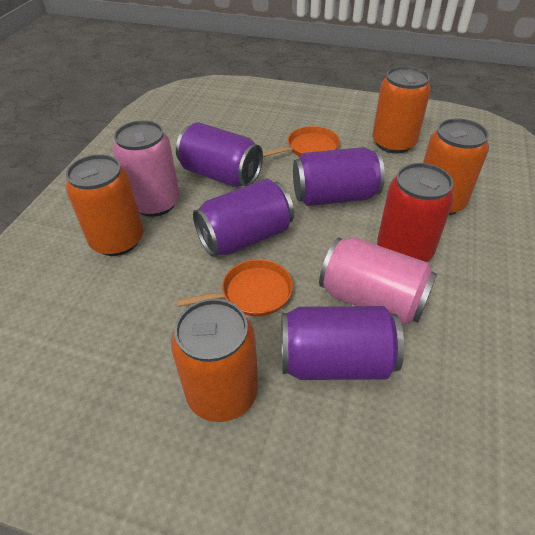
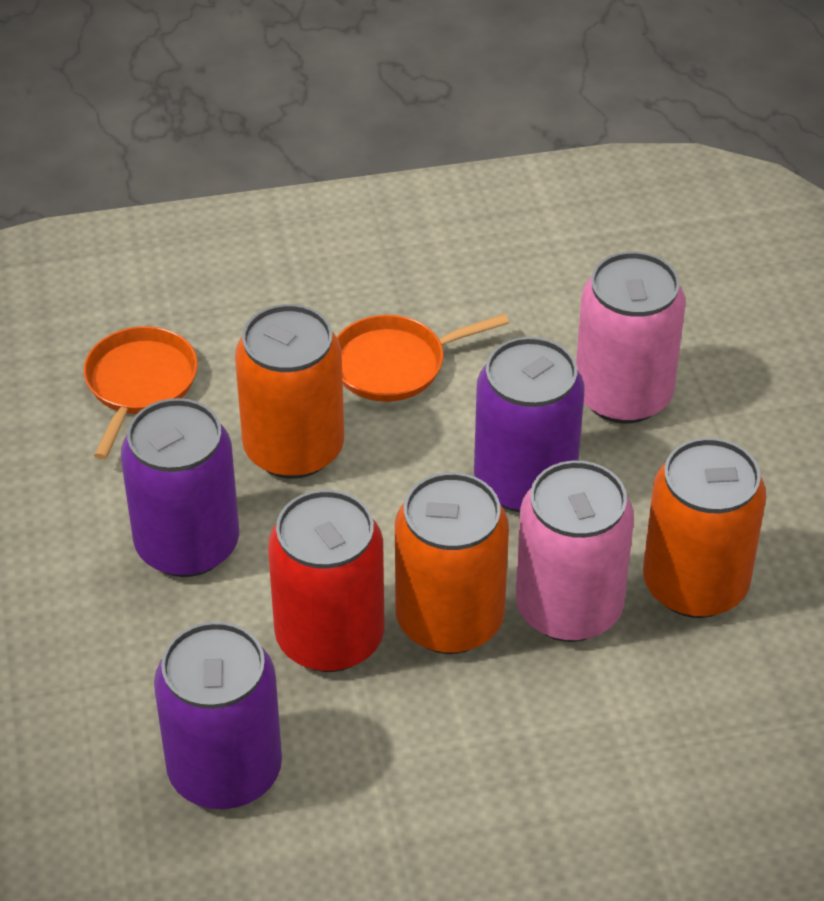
orange can: [66,154,143,256] [171,299,258,422] [372,66,431,154] [423,119,489,216] = 4 -> [235,304,344,479] [395,472,509,654] [643,438,766,618] = 3
purple can: [176,122,263,187] [193,179,294,256] [282,306,404,380] [293,147,385,206] = 4 -> [121,398,239,577] [154,621,282,809] [474,337,584,513] = 3

